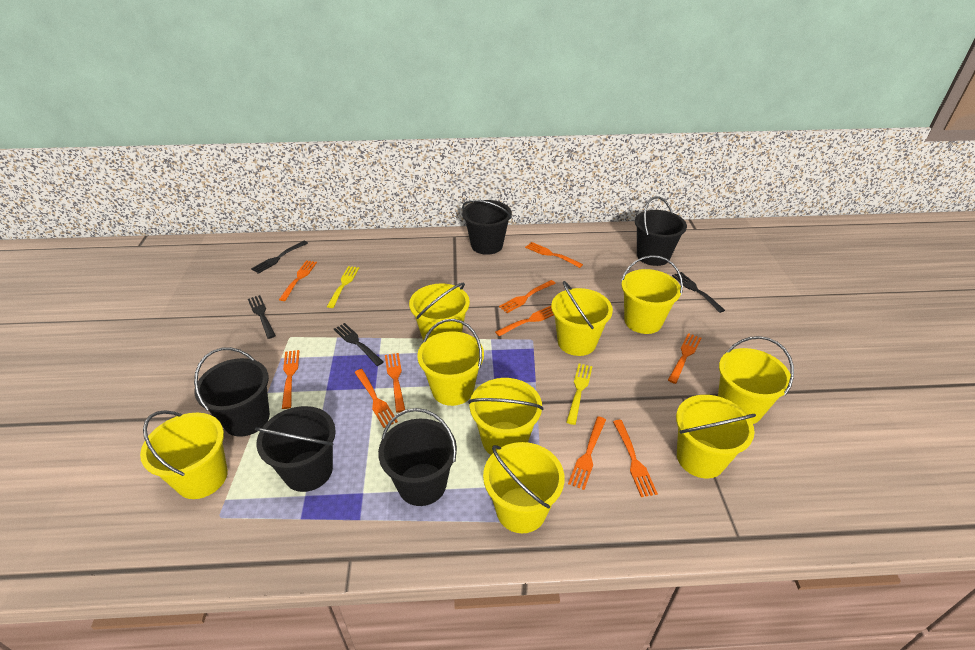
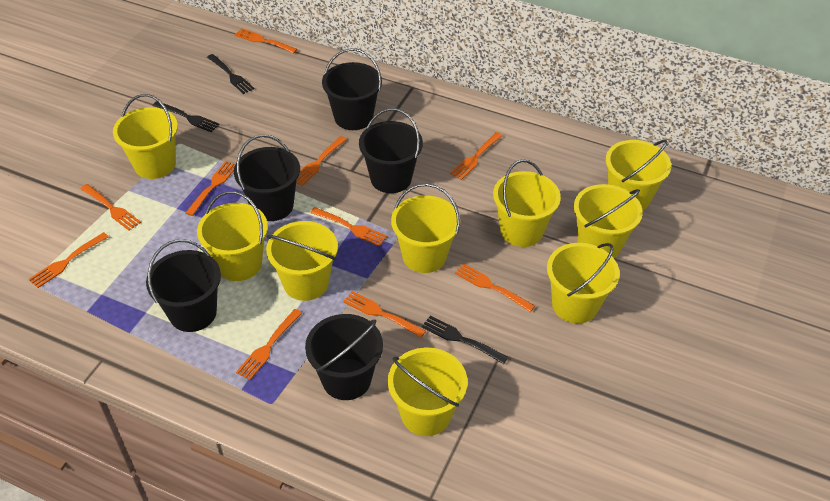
black fork: [248,295,276,339] [251,241,308,274] [334,323,383,366] [672,272,725,313] = 4 -> [153,101,220,133] [207,54,254,94] [422,316,508,364] = 3
yellow fork: [327,266,359,308] [567,364,593,425] = 2 -> none = 0

